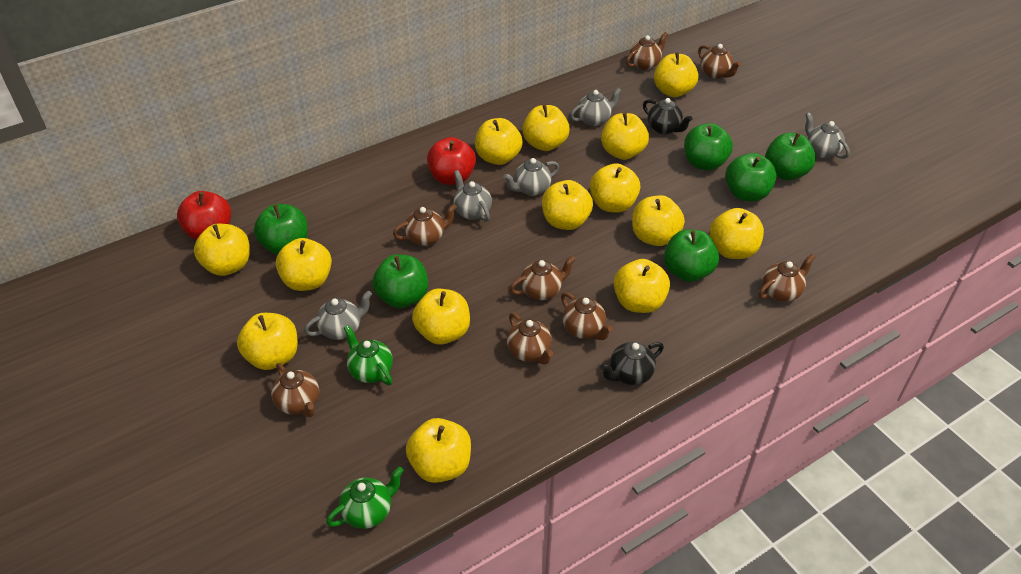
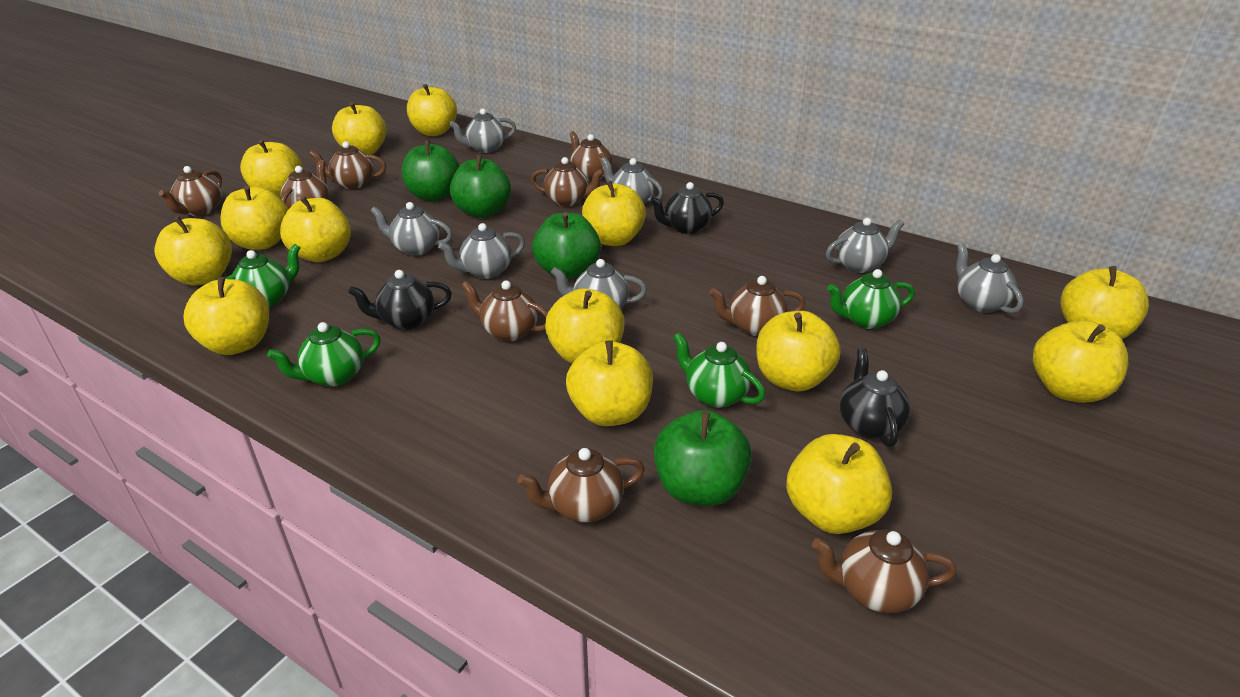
black teapot: [600,342,664,385] [643,98,693,134] = 2 -> [348,270,452,330] [650,182,724,234] [840,348,910,447] = 3
brown teapot: [271,363,319,417] [393,204,457,246] [507,312,553,365] [510,256,576,300] [561,292,613,340] [626,32,668,70] [698,44,741,79] [758,254,815,302] = 8 -> [159,166,222,216] [281,160,329,209] [309,141,386,189] [461,280,548,341] [518,448,645,522] [531,157,604,207] [570,131,612,181] [709,276,805,336] [812,529,957,613] = 9
green apple: [254,204,308,254] [372,254,428,308] [664,229,719,282] [684,123,733,171] [725,153,777,202] [765,133,816,180] = 6 -> [402,140,460,201] [450,155,511,218] [532,212,601,279] [654,410,752,506] = 4
green teapot: [326,467,404,529] [344,325,393,385] = 2 -> [225,244,301,307] [267,322,381,387] [673,332,765,408] [827,269,915,329] = 4
grey teapot: [304,291,372,340] [454,170,492,222] [503,158,559,196] [570,87,622,126] [805,112,850,159] = 5 -> [371,202,452,256] [438,223,525,279] [449,109,516,153] [551,259,647,309] [601,157,663,204] [826,218,904,273] [956,243,1024,314] = 7
red apple: [177,191,231,240] [427,137,476,185] = 2 -> none = 0

